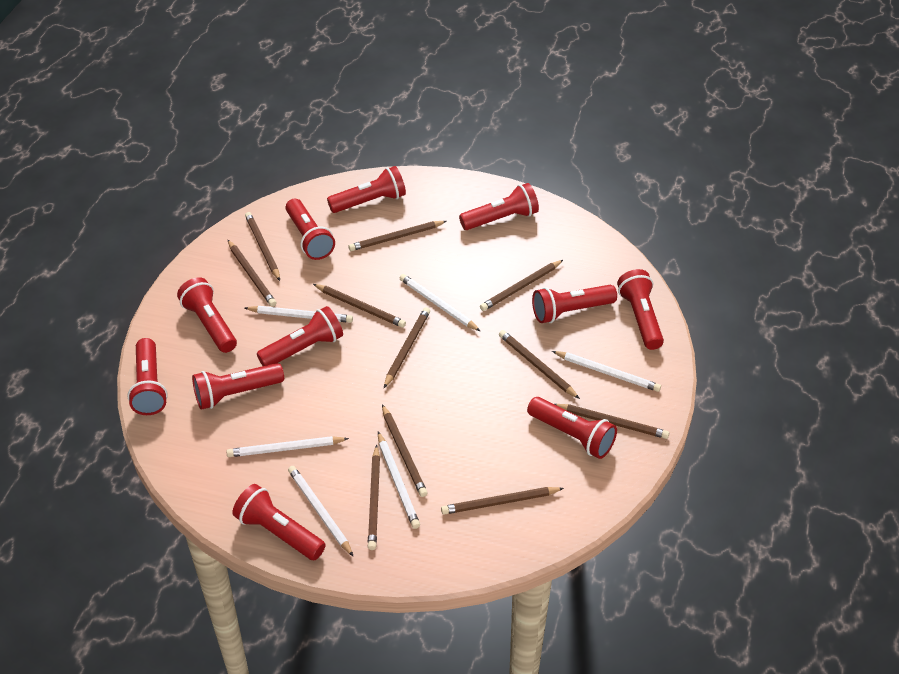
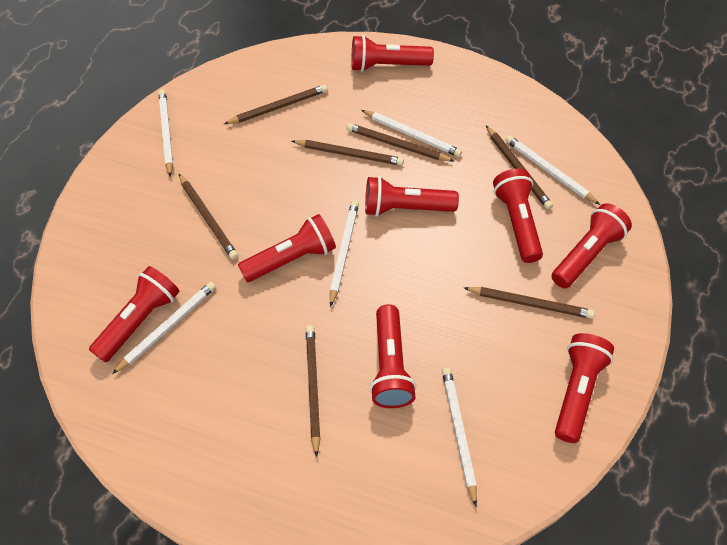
brown pencil: [228,240,276,307] [245,212,280,281] [313,284,406,328] [348,221,447,251] [368,445,380,550] [382,404,428,497] [384,307,430,388] [441,487,564,515] [480,260,563,311] [499,330,580,399] [555,404,669,439] = 11 -> [179,174,238,260] [224,85,327,124] [292,140,404,166] [306,325,320,457] [347,123,454,161] [464,287,595,319] [486,125,553,209] = 7
red flashlight: [127,338,168,415] [177,277,237,353] [192,363,284,410] [232,484,326,560] [257,306,343,366] [285,199,335,260] [327,166,406,213] [459,183,539,230] [527,397,617,459] [532,285,617,323] [617,269,664,350] = 11 -> [89,266,180,363] [238,214,336,282] [352,35,434,72] [365,176,459,217] [370,304,416,408] [493,169,543,263] [551,203,632,288] [555,333,614,443] = 8

